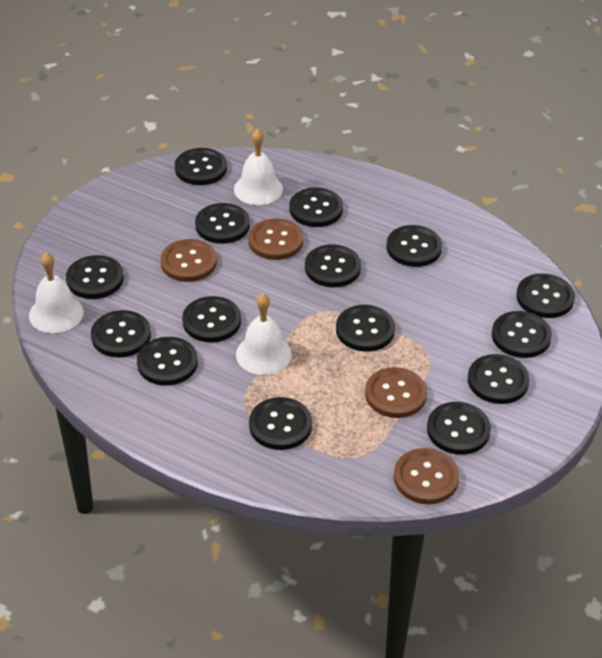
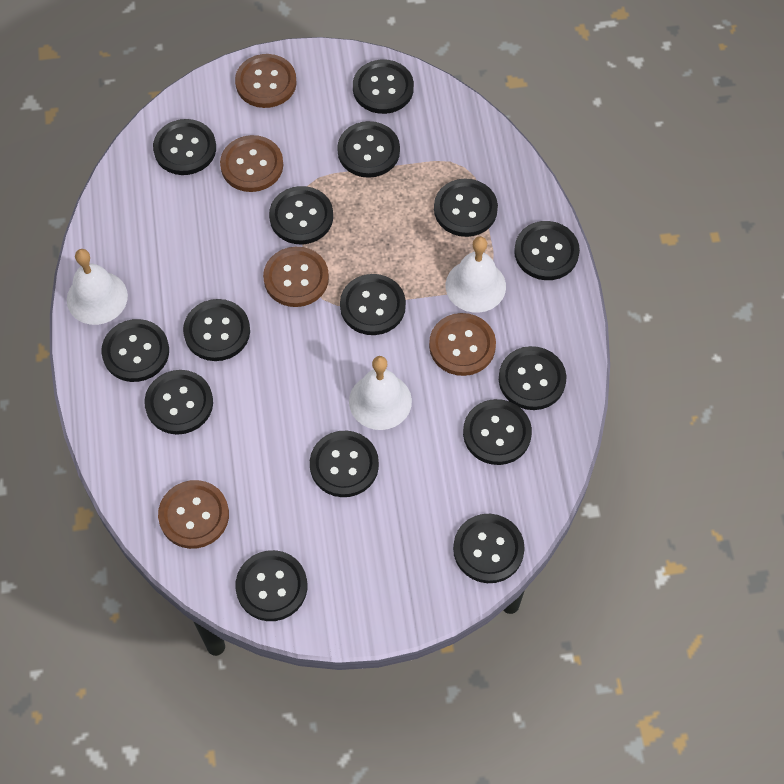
brown button: [160,239,217,282] [248,218,303,260] [365,367,427,418] [394,448,459,504] = 4 -> [158,480,229,549] [220,135,283,192] [235,54,297,108] [263,247,329,307] [429,313,496,376] = 5

